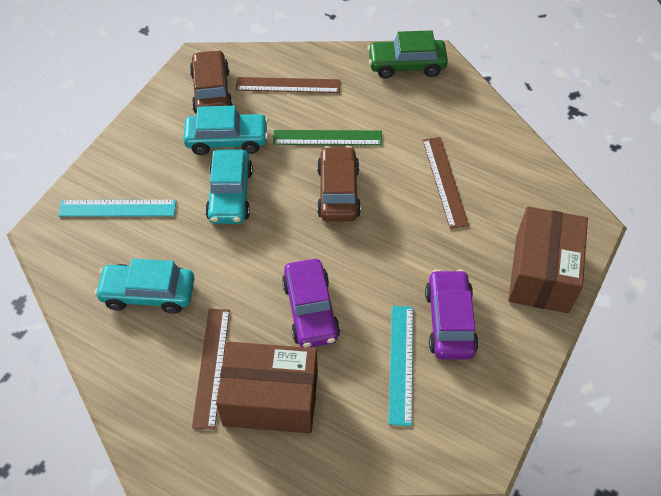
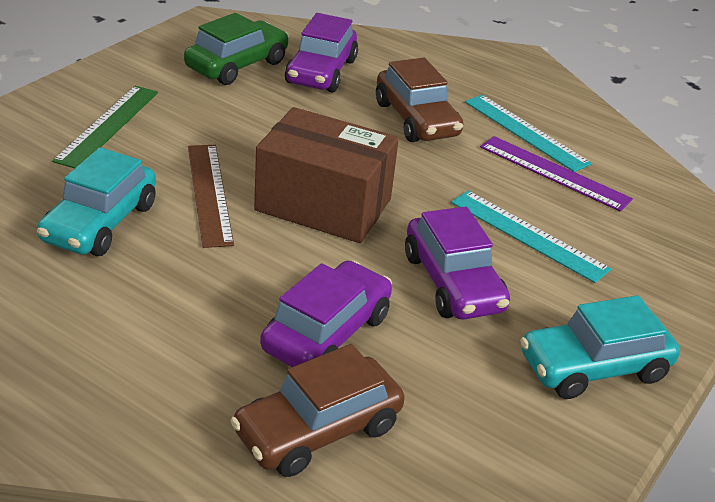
brown box: [216,341,318,433] [508,207,588,313] = 2 -> [254,107,399,243] = 1
brown ruler: [192,309,230,430] [235,77,340,93] [423,137,469,229] = 3 -> [188,145,234,248] = 1
purple car: [282,259,340,348] [425,269,479,359] = 2 -> [260,261,392,367] [285,13,358,93] [405,206,510,320] = 3
purple ruler: none = 0 -> [480,136,633,212] = 1
turquoise car: [95,259,194,314] [183,106,268,155] [205,150,253,224] = 3 -> [37,147,156,256] [520,295,680,399] = 2

